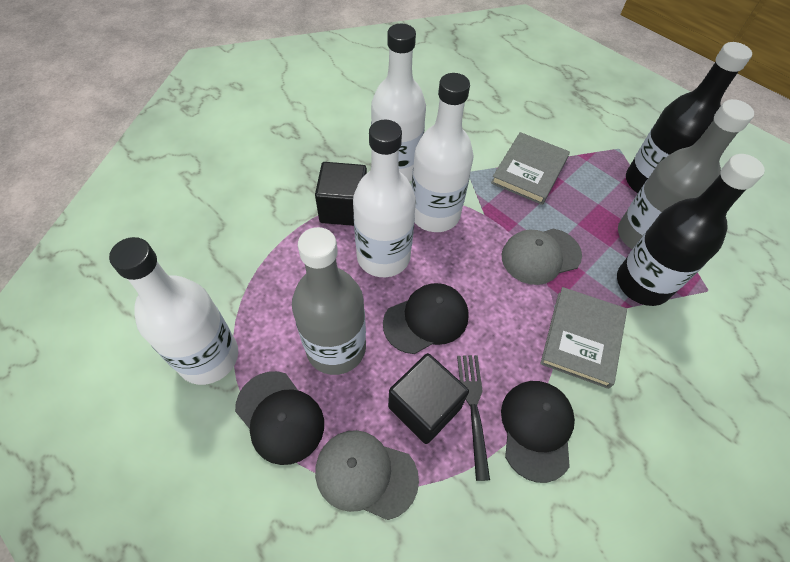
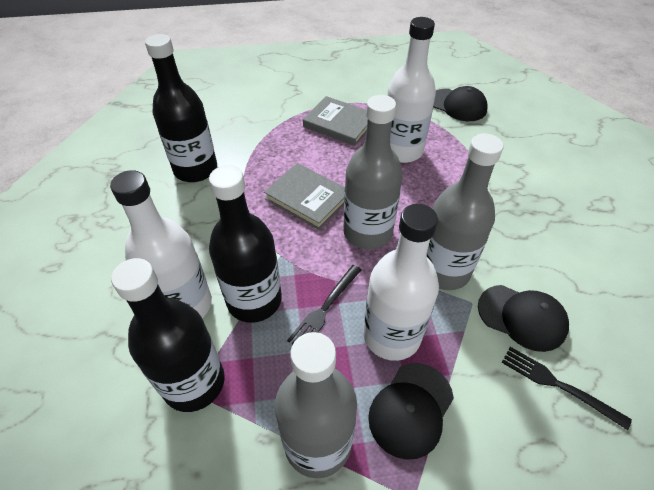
black bottle: [617,154,765,306] [626,42,752,193] = 2 -> [111,258,225,412] [145,34,217,182] [209,165,282,323] = 3
black cube: [315,162,367,226] [388,353,469,444] = 2 -> none = 0
black fork: [457,355,490,481] = 1 -> [287,265,361,344] [502,347,632,430] = 2
grey bottle: [292,227,366,375] [618,99,754,249] = 2 -> [275,332,357,478] [343,95,403,249] [427,133,503,290] = 3
grey cap: [315,430,419,520] [502,229,582,285] = 2 -> none = 0
white bottle: [109,237,238,385] [353,120,416,277] [371,24,426,182] [411,73,474,232] = 4 -> [110,170,212,318] [363,204,439,361] [387,17,436,163] = 3

